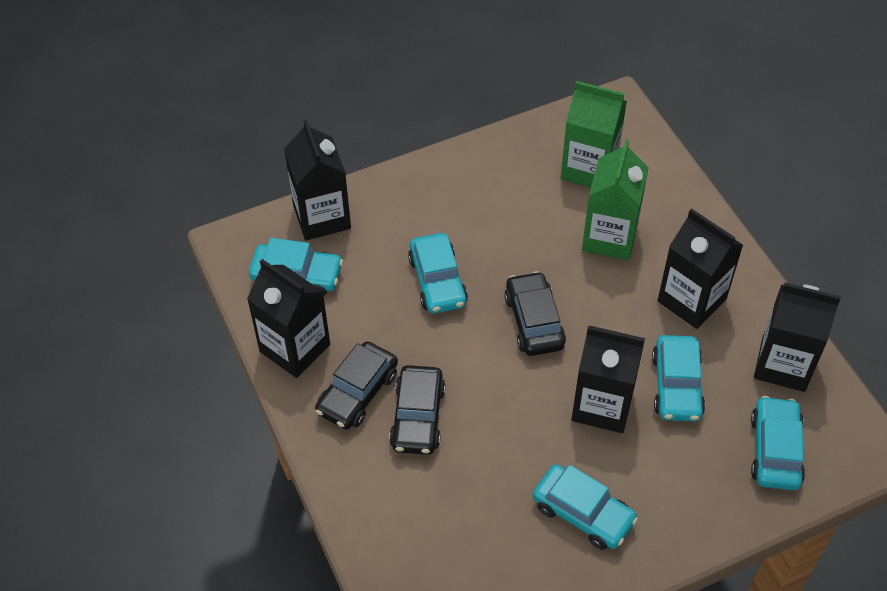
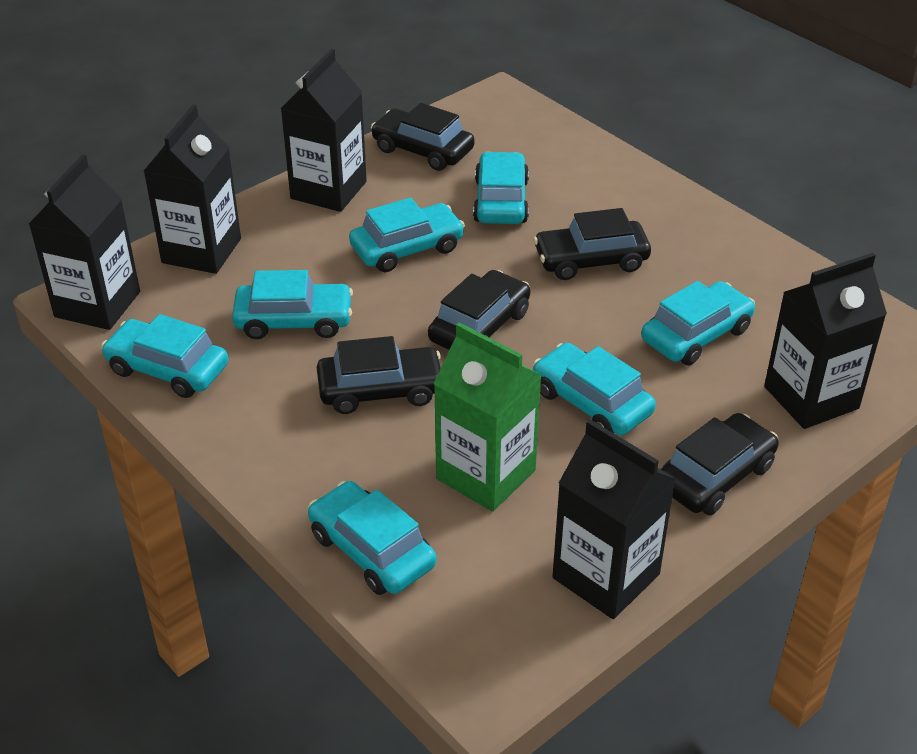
black car: [315,341,398,429] [389,365,445,455] [504,271,566,356] = 3 -> [317,336,441,414] [371,103,475,171] [428,270,530,350] [533,208,651,280] [661,413,779,515] = 5
green carton: [561,81,627,188] [582,139,649,261] = 2 -> [434,322,541,512] = 1
turquoise car: [249,238,343,296] [408,233,468,313] [533,464,638,550] [652,335,705,421] [751,396,805,490] = 5 -> [101,314,228,398] [232,270,353,339] [308,481,436,595] [349,197,465,272] [473,152,529,224] [533,343,656,435] [641,281,755,365] = 7

